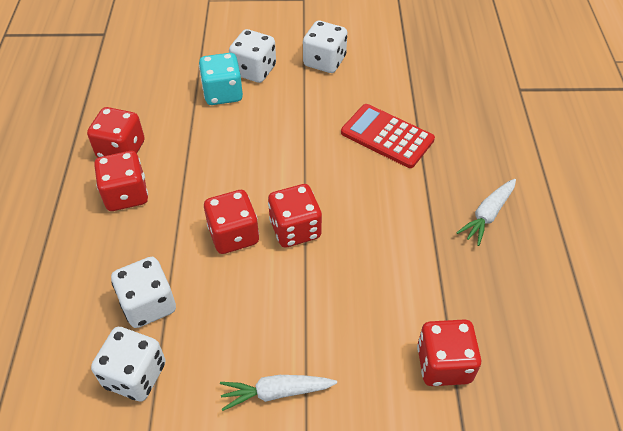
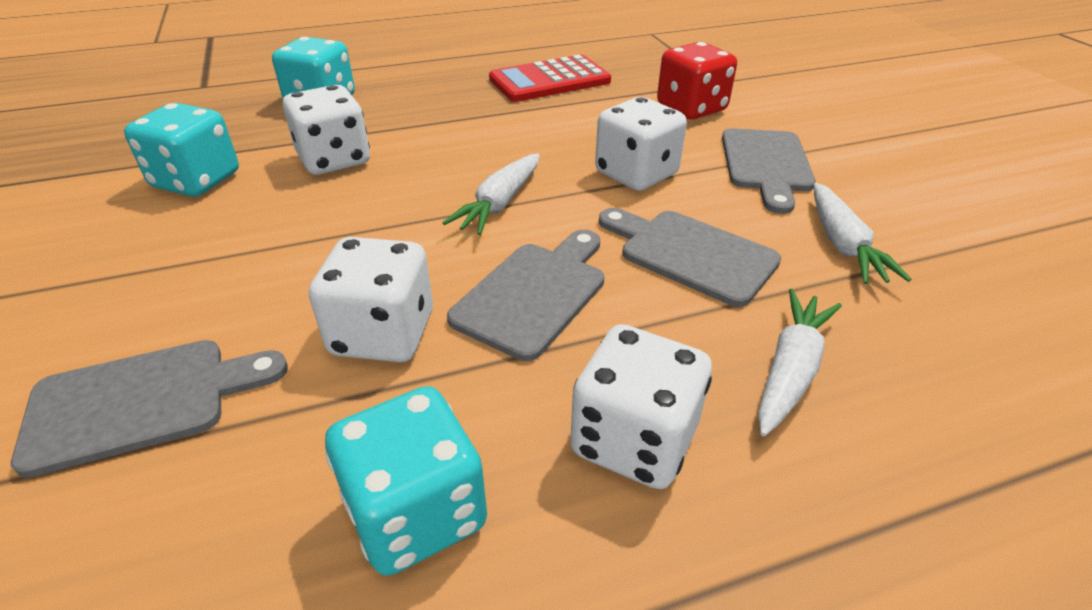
grey cutting board: none = 0 -> [11,340,288,478] [447,230,604,361] [599,208,781,307] [722,128,816,214] = 4
red dice: [87,107,145,158] [94,151,148,211] [204,190,259,254] [268,184,322,247] [417,319,481,386] = 5 -> [657,42,737,119] = 1
turquoise dice: [199,53,243,105] = 1 -> [124,103,239,197] [272,37,355,98] [325,386,487,576] = 3
white carrot: [220,375,337,411] [456,179,516,246] = 2 -> [443,153,540,235] [758,289,842,436] [814,183,911,284] = 3

